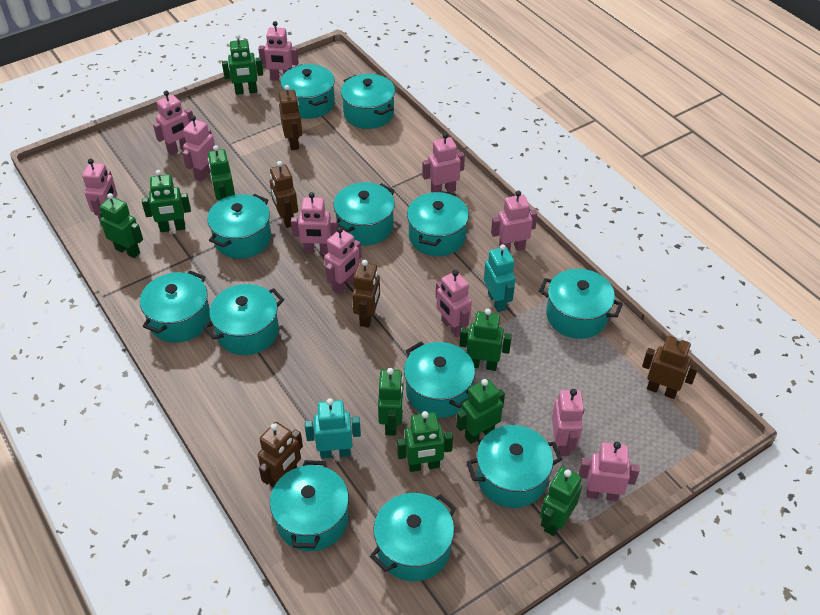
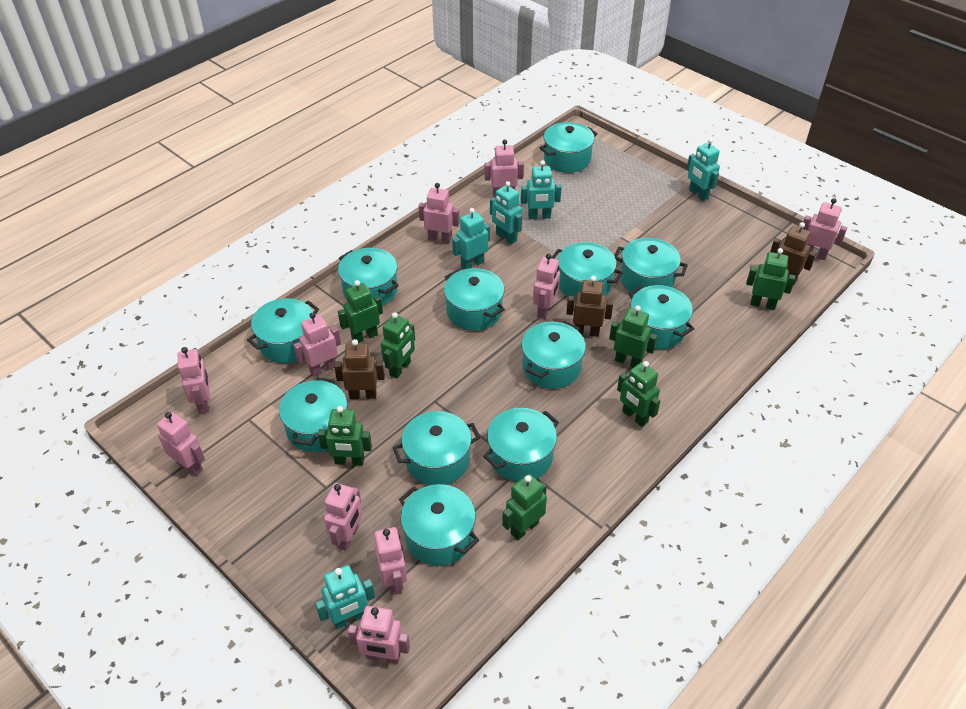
brown robot: [258,422,303,488] [270,161,298,228] [279,85,302,150] [352,260,380,328] [642,335,699,399] = 5 -> [334,339,385,399] [566,276,613,337] [770,222,817,285] = 3
green robot: [100,193,143,258] [142,170,191,232] [208,145,235,200] [222,34,263,95] [378,368,404,436] [397,411,453,472] [456,379,505,444] [459,309,512,371] [540,467,582,536] = 9 -> [318,406,372,466] [338,280,383,343] [381,312,415,379] [502,474,547,540] [609,305,657,367] [617,361,661,427] [746,248,796,310] = 7
pink robot: [82,159,117,225] [153,90,193,155] [182,115,215,182] [258,21,299,81] [291,192,338,254] [324,227,362,294] [422,133,465,193] [436,270,472,338] [491,191,537,252] [552,389,584,456] [579,442,640,502] = 11 -> [157,412,205,477] [178,347,210,414] [294,313,341,377] [324,483,363,551] [347,606,410,664] [374,527,407,595] [419,183,460,243] [485,139,524,198] [533,254,560,319] [802,198,847,260] = 10
turquoise robot: [305,398,361,459] [484,244,516,312] = 2 -> [315,565,375,629] [452,208,490,269] [490,181,522,244] [521,160,562,219] [686,138,720,201] = 5

